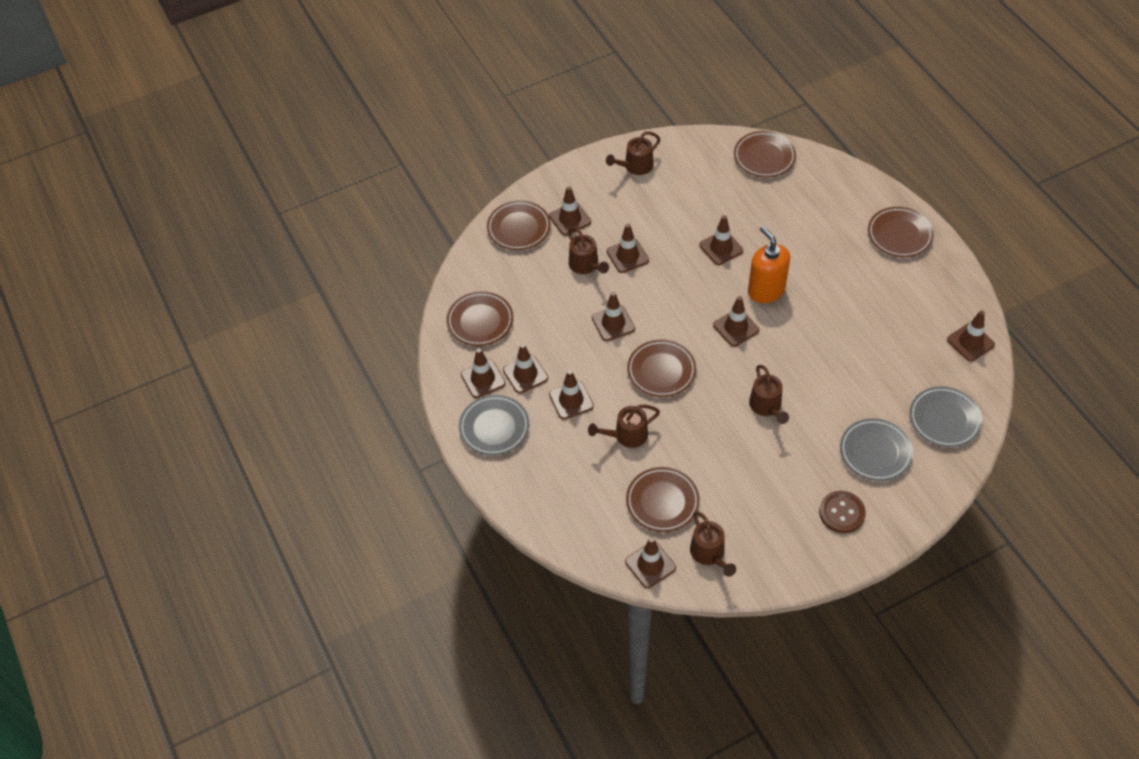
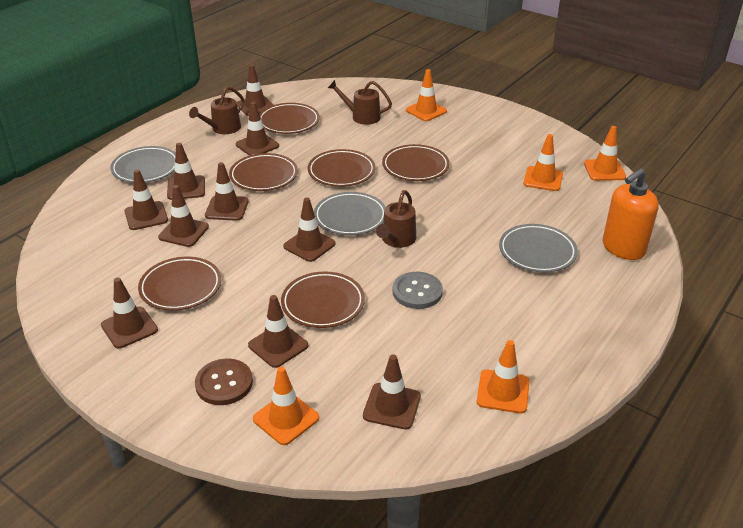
brown watering can: [568,227,609,274] [588,404,660,448] [606,131,660,175] [690,511,736,577] [749,365,789,424] = 5 -> [189,86,245,134] [328,80,392,125] [376,190,416,248] = 3
grey button: none = 0 -> [392,272,443,309] = 1
orange traffic cone: none = 0 -> [253,367,319,445] [406,69,447,121] [477,340,529,413] [523,134,563,191] [584,126,626,181] = 5

